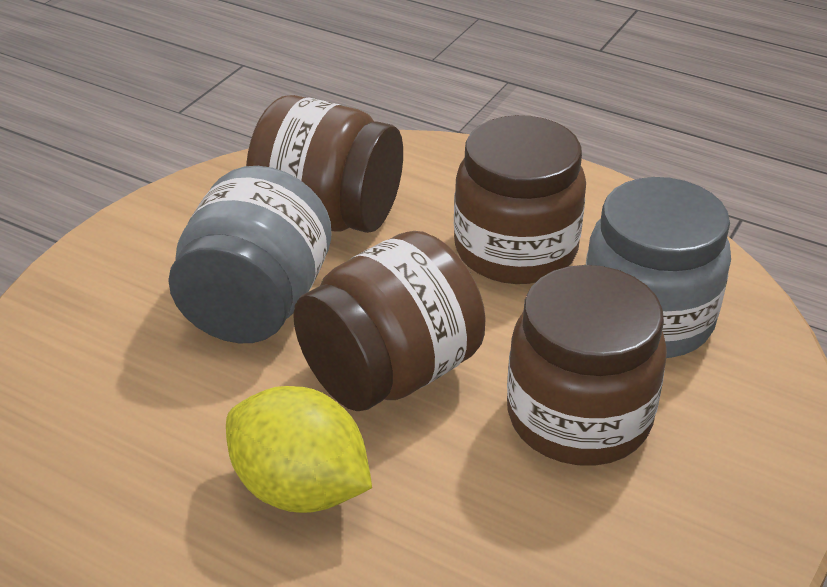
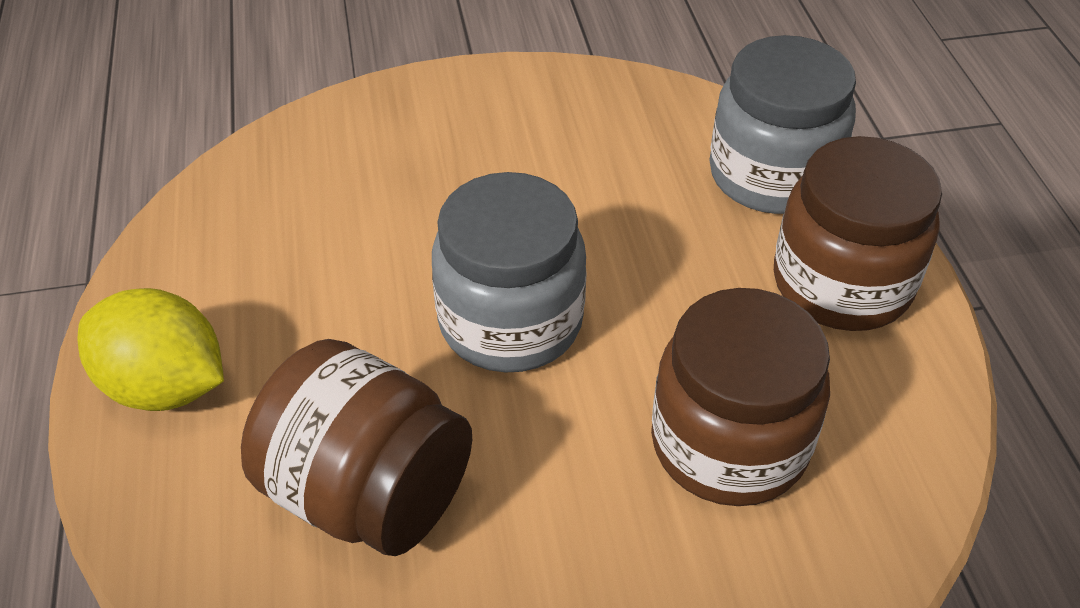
brown jar: [246,95,403,233] [293,231,486,411] [454,115,586,284] [507,265,667,466] = 4 -> [241,339,472,556] [651,288,830,506] [774,136,942,331] = 3

